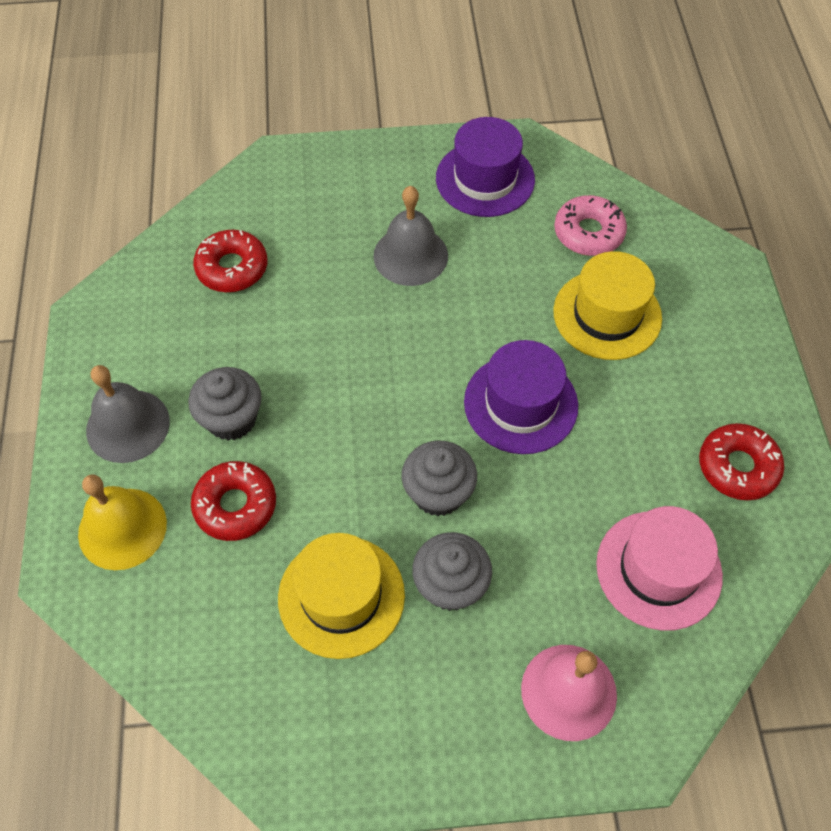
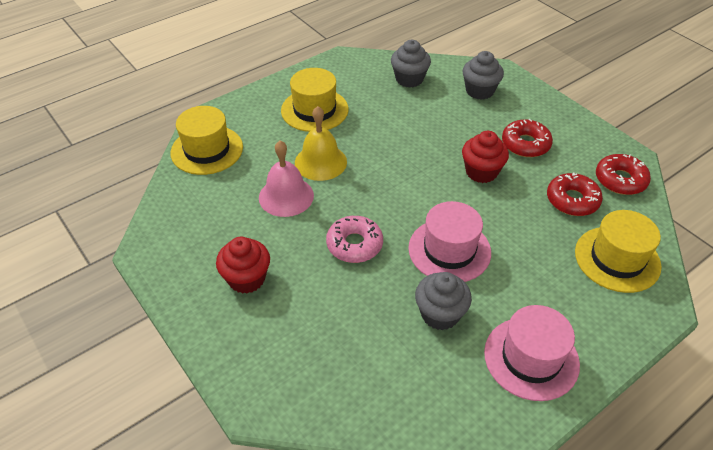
grey bell: [86,365,170,463] [373,186,448,286] = 2 -> none = 0
pink hat: [596,506,723,631] = 1 -> [408,201,491,282] [484,305,580,401] = 2
purple hat: [436,117,535,217] [464,340,578,454] = 2 -> none = 0
red cupcake: none = 0 -> [216,237,270,294] [462,131,509,183] = 2
yellow hat: [278,533,405,659] [553,251,662,360] = 2 -> [170,106,243,175] [281,68,349,132] [575,210,661,293] = 3

